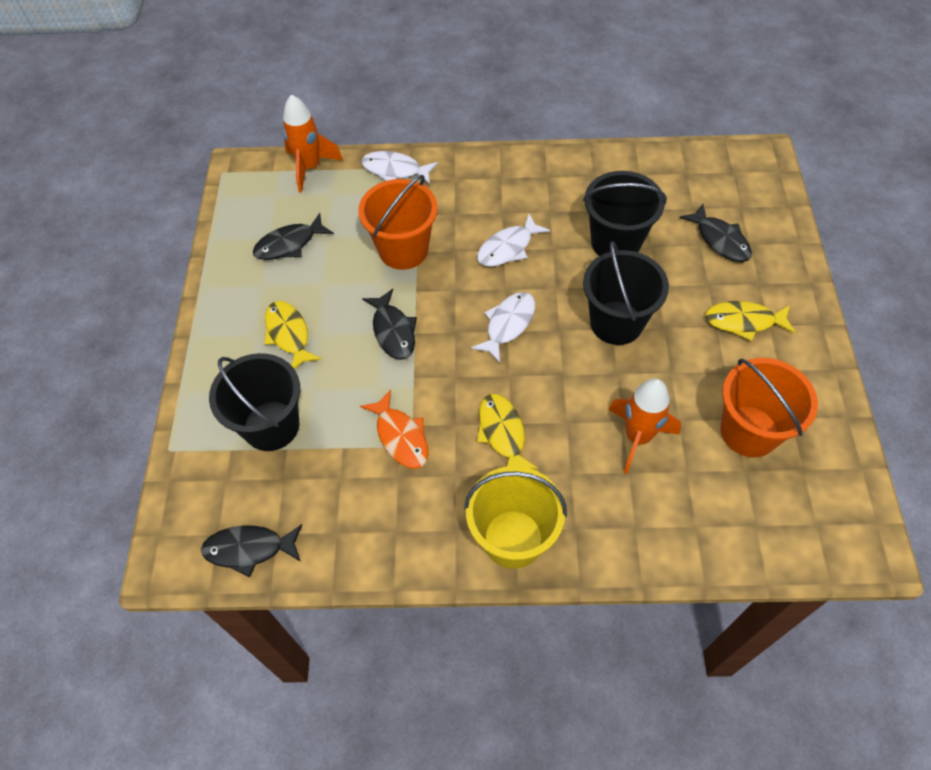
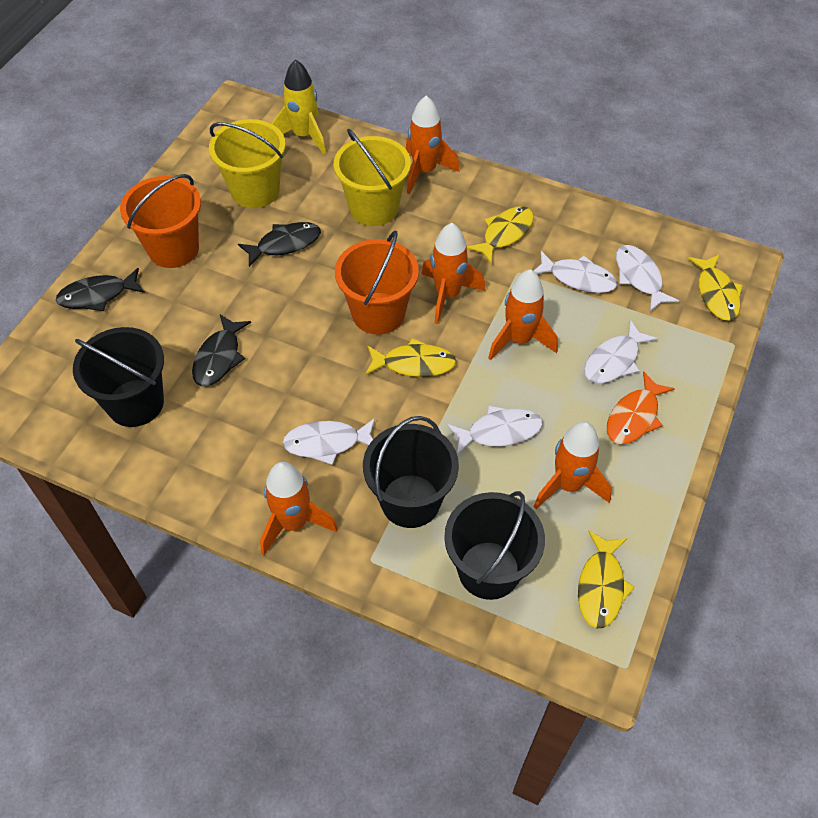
black fish: [201,524,302,577] [253,213,334,260] [362,289,417,360] [680,204,752,262] = 4 -> [56,268,145,311] [192,314,251,386] [238,222,321,267] = 3
orange rocket: [283,94,343,193] [608,378,681,474] = 2 -> [260,462,338,556] [406,96,460,194] [422,223,486,324] [488,269,558,361] [534,422,612,509] = 5
white fish: [361,151,438,184] [471,292,535,363] [477,214,550,267] = 3 -> [282,418,375,465] [447,406,543,455] [534,251,617,293] [584,320,658,383] [616,245,679,312] = 5
yellow bucket: [464,466,567,569] = 1 -> [209,119,286,208] [334,128,411,226] = 2
yellow fish: [264,301,322,369] [477,394,538,469] [705,301,796,341] = 3 -> [366,338,456,377] [467,206,534,264] [578,530,635,629] [688,254,743,321] = 4
yellow rocket: none = 0 -> [271,59,326,155] = 1

